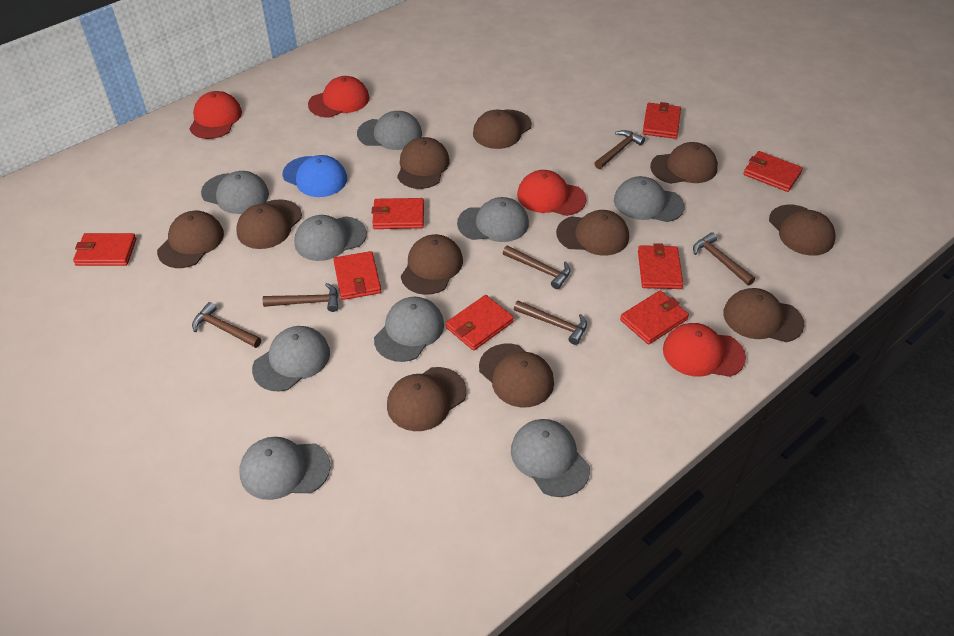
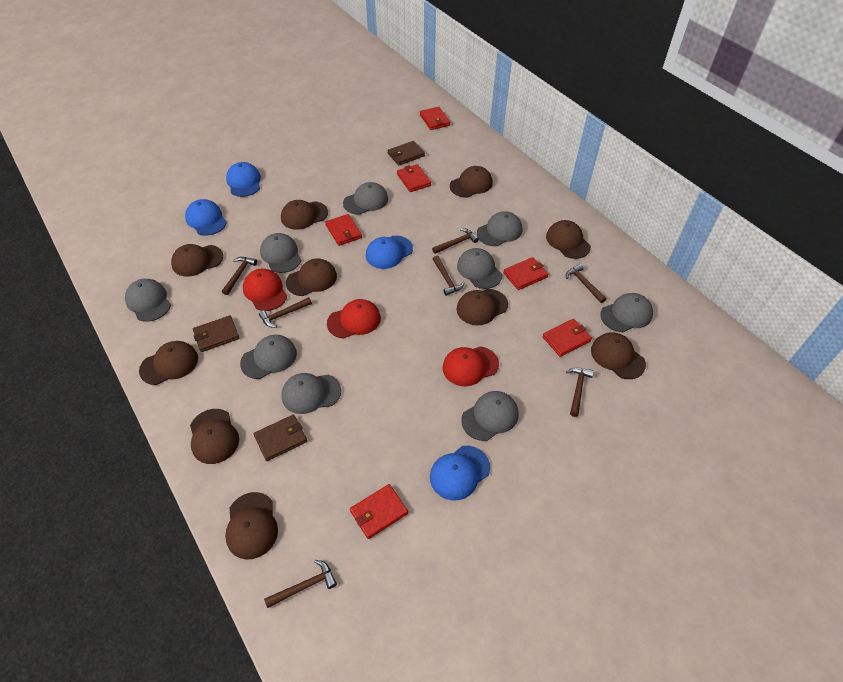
blue cap: [283,155,347,197] = 1 -> [185,199,227,236] [226,162,261,197] [366,236,413,269] [430,446,490,500] = 4
brown cap: [157,211,224,268] [236,199,302,249] [387,367,467,431] [397,137,450,189] [401,234,463,295] [473,110,532,149] [479,344,554,408] [556,210,629,256] [650,142,718,184] [723,288,804,342] [769,205,835,255] = 11 -> [139,341,198,385] [171,244,223,277] [190,409,239,464] [225,492,278,560] [281,200,328,230] [286,258,337,296] [450,166,493,197] [457,289,508,325] [546,220,591,259] [591,332,646,379] = 10
brown hammer: [192,302,261,348] [263,283,338,312] [503,246,570,289] [514,301,587,345] [594,130,645,169] [693,232,755,285] = 6 -> [222,257,257,295] [259,297,312,328] [264,560,337,608] [432,228,479,254] [433,256,464,296] [566,264,606,303] [566,367,594,417] = 7
brown wallet: none = 0 -> [193,315,239,352] [254,415,307,461] [388,141,425,166] = 3
red cap: [189,91,242,139] [308,76,369,118] [517,170,586,216] [663,323,746,377] = 4 -> [243,268,287,311] [327,299,381,339] [443,346,499,386] = 3
red wallet: [73,233,136,266] [333,251,381,300] [372,198,424,229] [446,295,514,351] [620,291,689,345] [638,243,683,289] [643,102,681,139] [743,151,803,192] = 8 -> [325,214,362,246] [350,484,408,539] [397,164,431,192] [420,107,450,130] [503,257,548,290] [542,319,592,357] = 6

